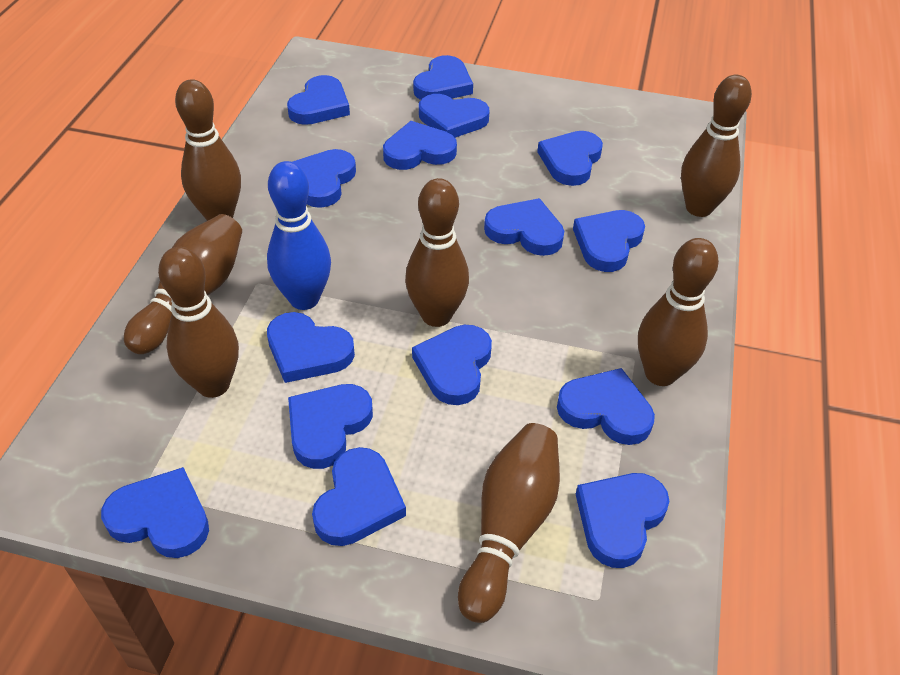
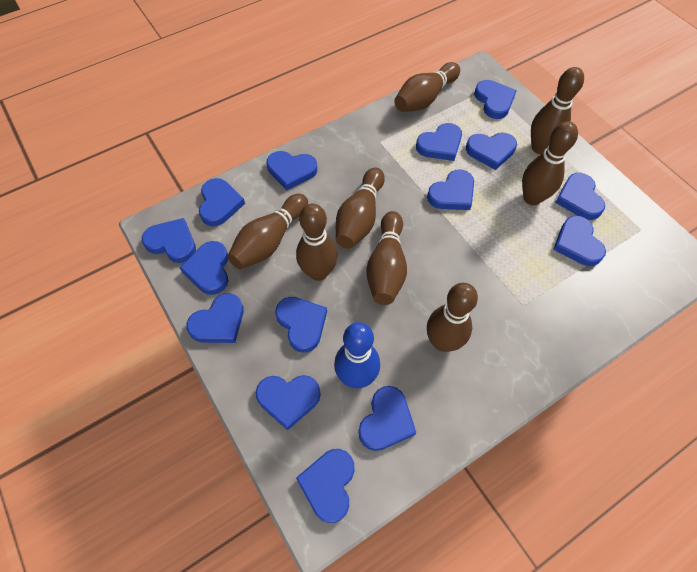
brown bowling pin: [124,214,242,354] [158,247,239,398] [175,79,241,221] [405,178,469,327] [458,423,560,623] [638,238,719,386] [681,74,752,217] = 7 -> [227,194,308,269] [296,204,338,281] [336,167,385,249] [366,211,407,305] [394,62,460,112] [427,283,478,352] [522,121,578,205] [531,67,584,154] = 8

